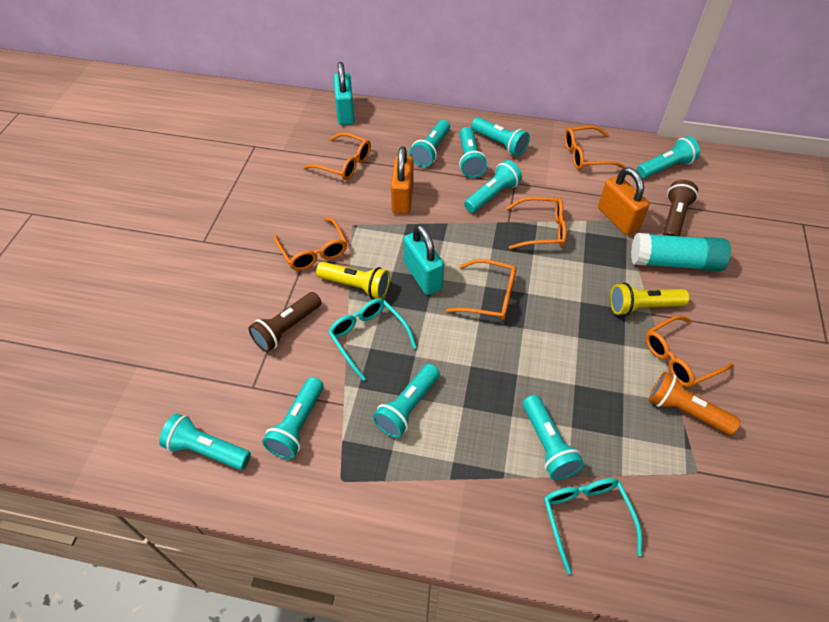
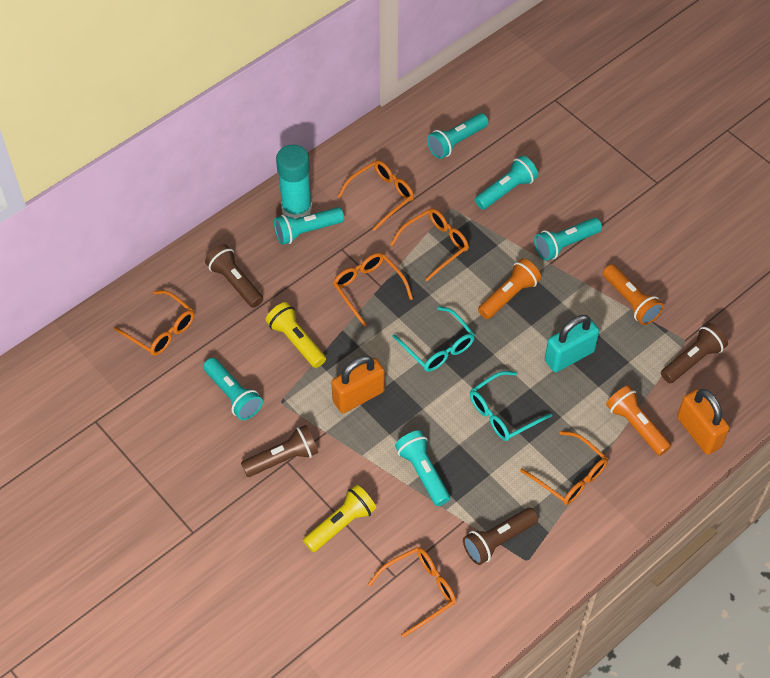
brown flashlight: [248,292,321,352] [663,180,698,236] = 2 -> [205,244,263,308] [241,425,319,477] [463,508,538,565] [661,323,728,383] = 4
orange flashlight: [649,371,740,435] = 1 -> [478,258,541,319] [603,264,664,325] [606,385,671,456] = 3
turquoise flashlight: [159,413,251,470] [262,377,324,459] [373,364,440,438] [410,120,450,167] [459,127,487,178] [464,160,522,213] [471,117,530,156] [523,395,584,480] [637,136,700,178] = 9 -> [203,358,263,420] [274,207,344,245] [395,430,450,506] [427,113,489,159] [475,155,538,210] [534,218,602,261] = 6
turquoise padlock: [334,62,355,125] [404,225,444,295] = 2 -> [545,315,599,372] = 1

